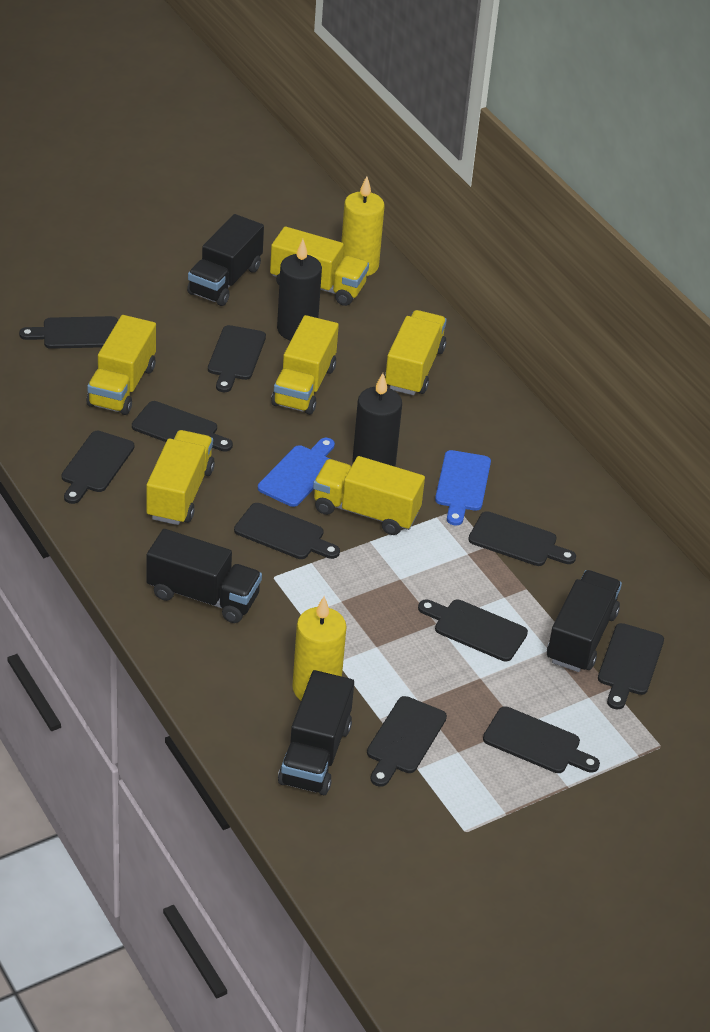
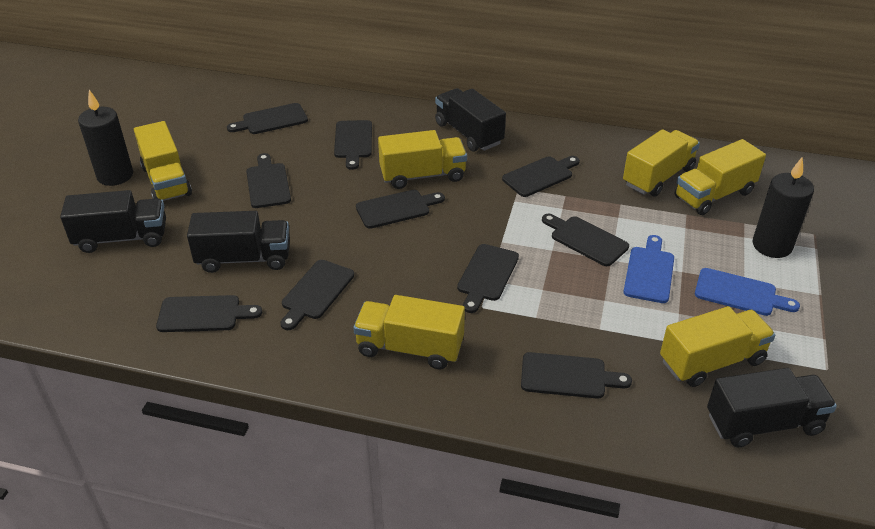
yellow candle: [292,596,347,701] [341,176,385,276] = 2 -> none = 0

